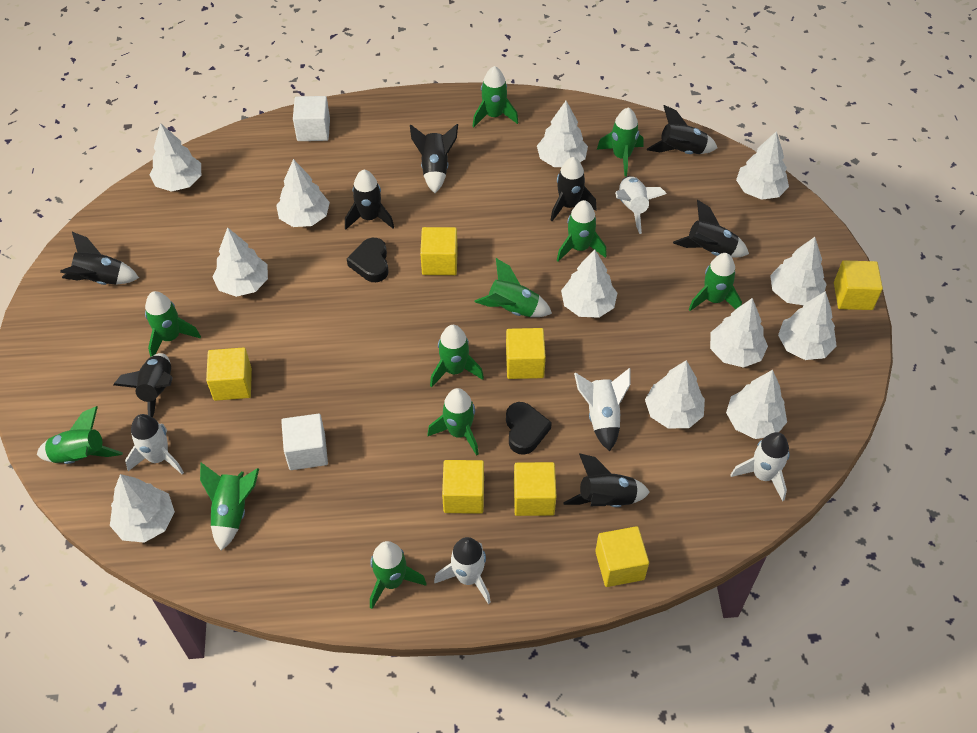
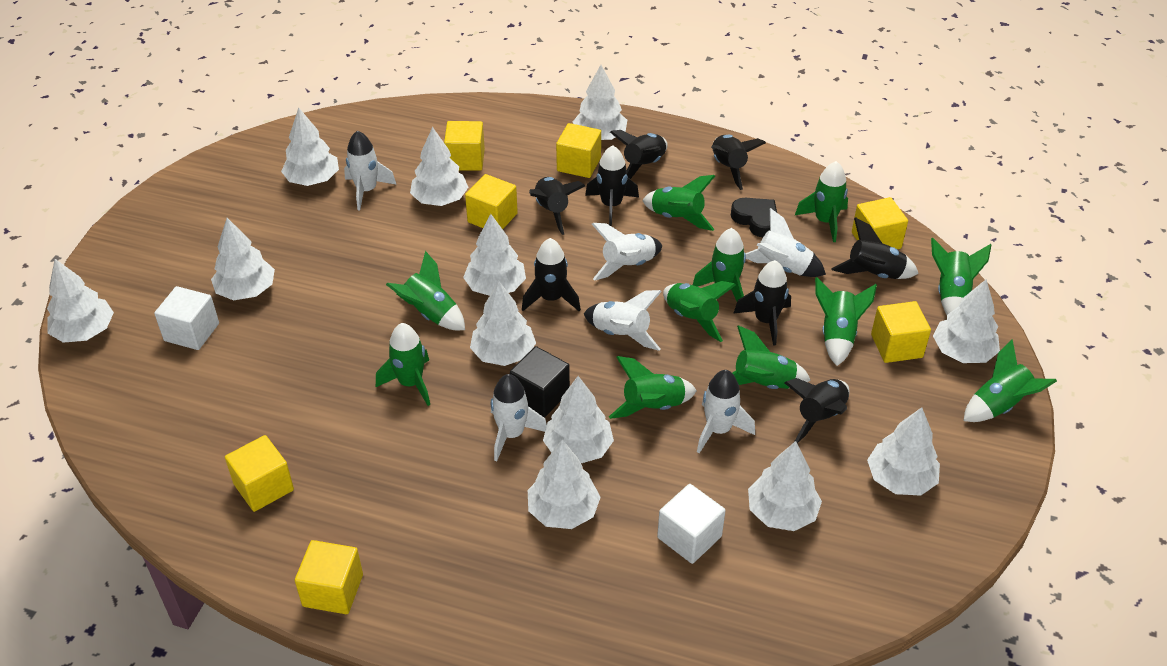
black cube: none = 0 -> [510,346,570,417] = 1
black heart: [347,238,389,282] [506,402,552,455] = 2 -> [731,198,777,237] = 1
white rocket: [125,414,184,474] [434,537,491,604] [574,368,630,451] [615,176,667,234] [731,432,790,501] = 5 -> [344,131,397,211] [491,374,547,461] [584,290,662,351] [592,223,662,281] [697,370,755,453] [745,208,826,277] = 6

